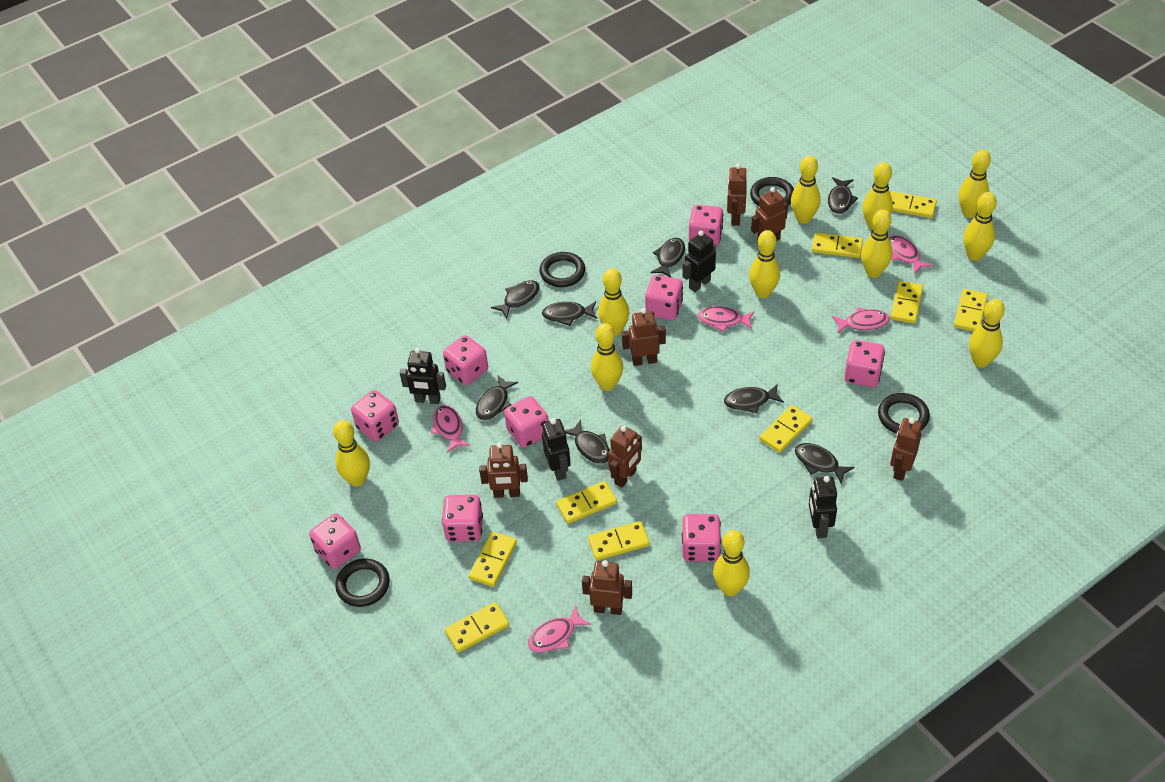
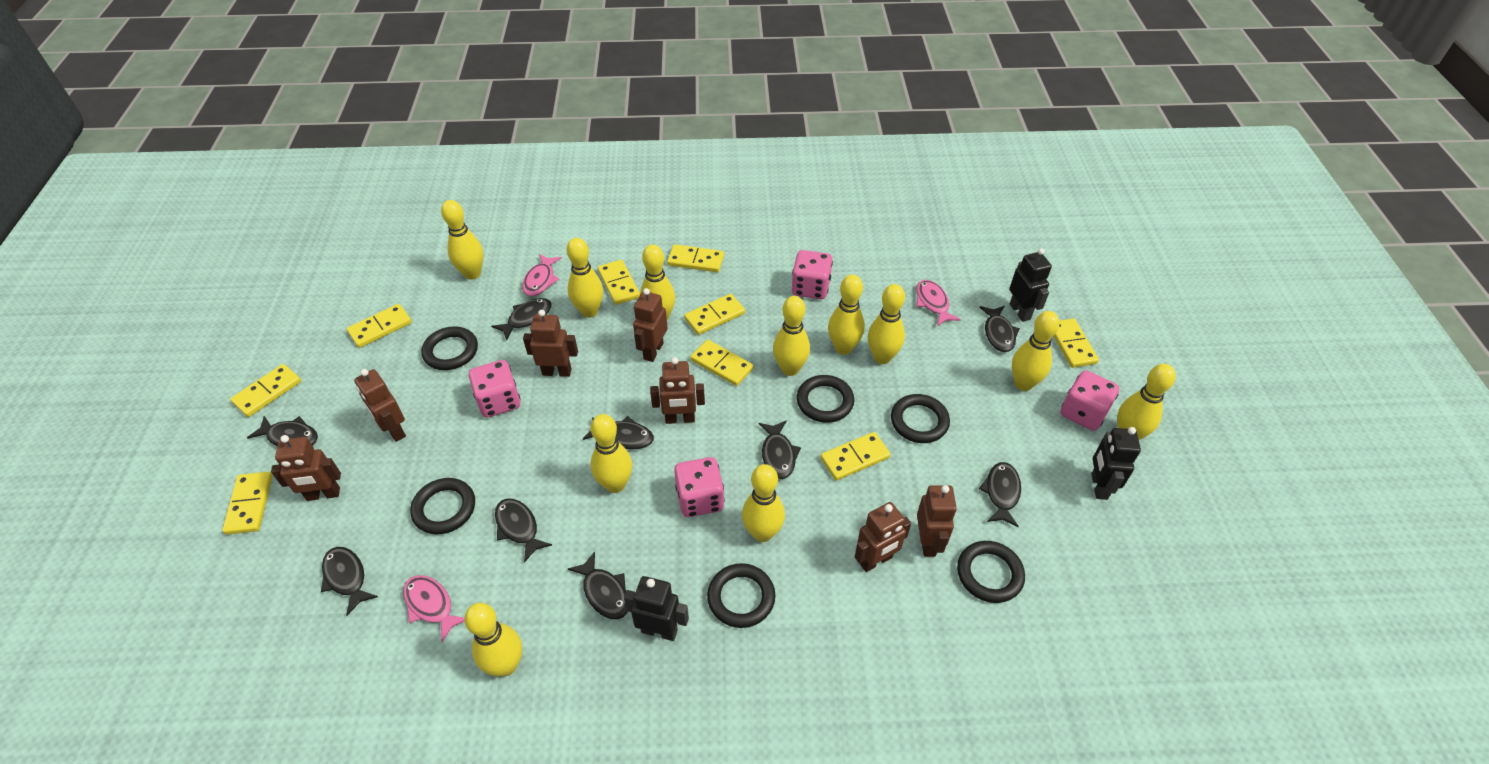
black fish: [476,376,518,420] [491,280,540,318] [542,301,597,326] [565,420,610,464] [650,238,685,277] [724,384,784,413] [795,443,855,484] [828,177,858,214] = 8 -> [247,416,318,446] [321,547,378,615] [491,298,552,340] [495,498,552,563] [568,551,628,619] [583,416,654,450] [759,420,801,479] [979,462,1021,527] [980,306,1020,352] = 9
black ring: [335,558,390,607] [539,252,585,287] [750,177,794,206] [878,393,930,433] = 4 -> [410,478,475,534] [421,326,478,370] [707,563,775,628] [797,375,854,423] [891,394,950,443] [957,541,1025,603] = 6
black robot: [400,348,446,404] [542,418,571,481] [683,231,716,292] [809,476,837,538] = 4 -> [624,576,689,641] [1009,248,1052,322] [1091,427,1141,500] = 3
pink dice: [309,513,361,569] [351,390,399,442] [442,495,483,542] [443,335,488,385] [504,396,549,448] [645,275,683,320] [682,514,721,562] [689,205,723,247] [844,340,885,387] = 9 -> [469,360,520,418] [674,457,724,517] [792,250,833,299] [1061,370,1119,431] = 4
pink fish: [431,405,470,453] [528,606,591,653] [698,306,754,332] [832,307,890,334] [889,235,932,274] = 5 -> [403,575,465,642] [522,254,562,296] [916,280,961,326] = 3

